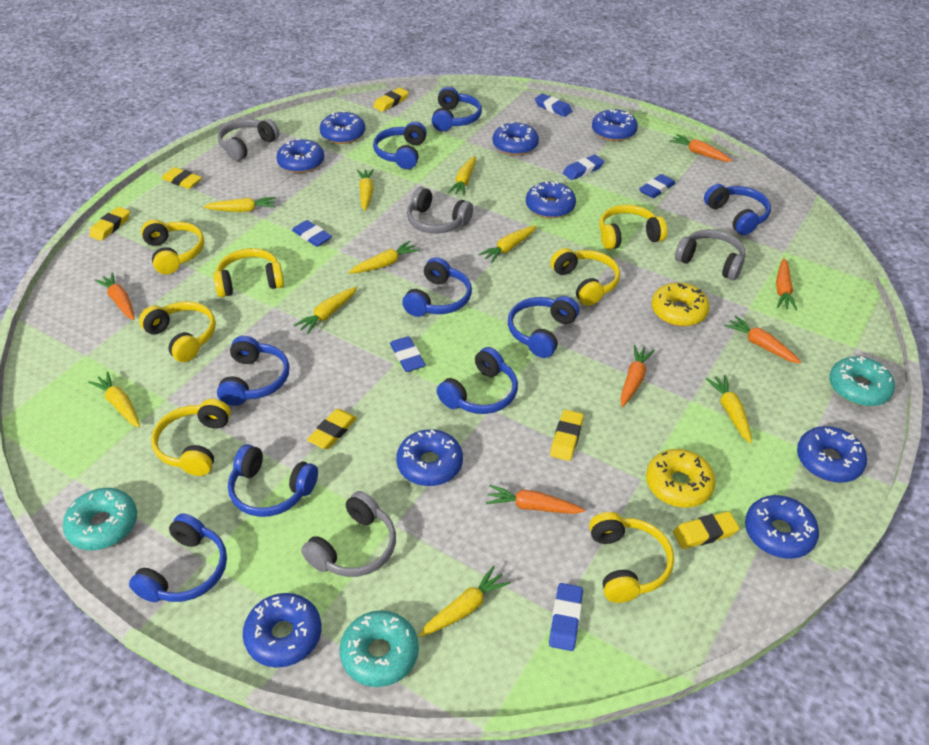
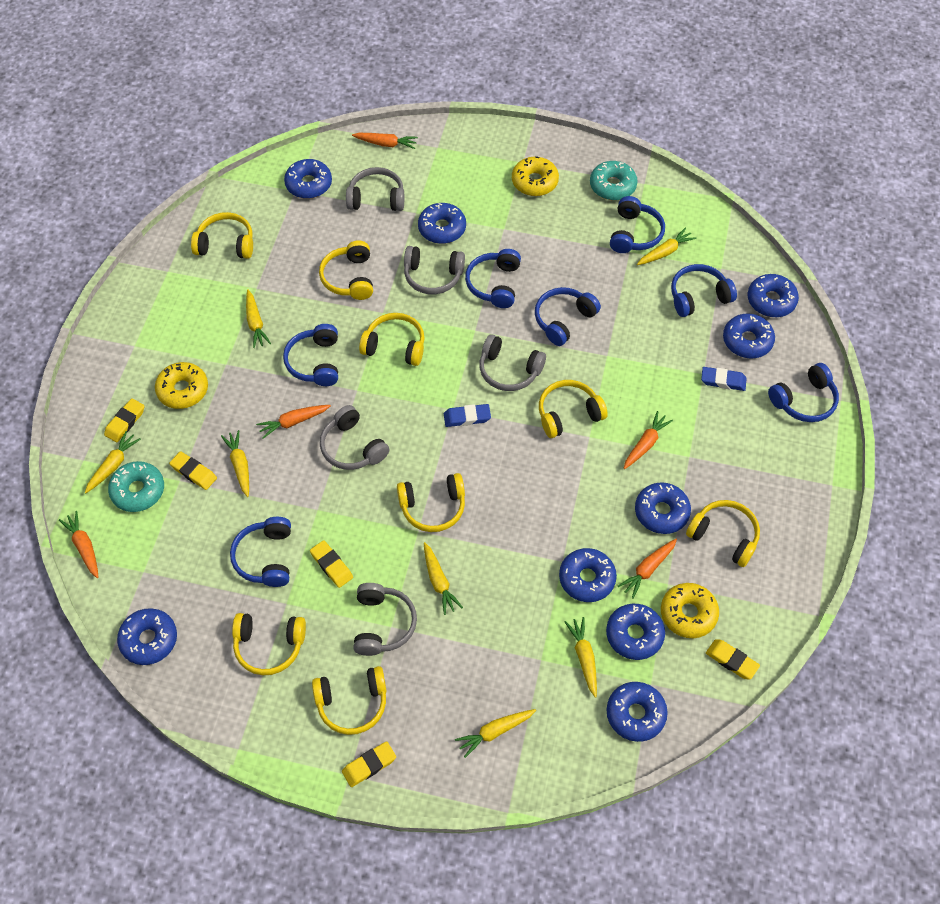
blue eraser: [292,220,332,247] [390,336,425,372] [535,94,572,117] [549,583,583,651] [563,155,604,180] [639,174,676,198] = 6 -> [444,404,491,427] [701,367,747,391] = 2
blue headphones: [129,513,227,602] [217,336,289,406] [228,444,318,517] [373,122,427,169] [402,257,472,317] [432,87,482,131] [437,347,518,414] [508,296,579,358] [704,184,771,235] = 9 -> [230,517,291,587] [283,324,338,386] [465,249,521,308] [535,287,601,346] [610,196,665,253] [671,264,737,317] [768,363,839,422] = 7
grey headphones: [218,119,279,161] [301,491,396,577] [407,187,473,234] [675,229,746,280] = 4 -> [320,405,389,470] [346,167,404,211] [353,583,417,656] [404,246,465,294] [479,334,546,391] = 5
orange carrot: [94,272,134,320] [486,485,585,514] [620,345,655,407] [669,134,732,162] [724,315,801,364] [776,258,797,311] = 6 -> [59,511,99,578] [256,405,331,439] [352,133,418,149] [618,539,677,599] [624,411,673,469] = 5
turquoise donut: [63,488,137,550] [340,610,419,687] [829,356,895,407] = 3 -> [108,461,164,512] [590,161,638,200] = 2
yellow carrot: [88,372,140,427] [203,197,276,212] [294,286,357,334] [348,241,419,274] [357,169,374,211] [419,566,511,637] [448,156,476,196] [478,225,537,263] [706,375,752,443] = 9 -> [85,431,141,493] [221,430,249,497] [246,289,271,348] [424,542,463,615] [455,709,536,758] [565,617,597,697] [637,228,696,265] = 7
yellow donut: [646,449,716,508] [651,282,710,326] = 2 -> [155,362,208,409] [512,156,559,196] [661,583,719,638] = 3
yellow eraser: [89,207,130,241] [162,167,202,189] [307,409,357,449] [373,88,409,112] [550,410,584,461] [673,511,740,549] = 6 -> [104,398,144,442] [169,451,217,490] [310,540,353,588] [342,741,396,787] [706,639,760,680] = 5
yellow headphones: [139,301,216,362] [141,220,204,274] [151,399,231,476] [214,248,284,297] [551,248,620,306] [589,512,674,603] [599,205,667,250] = 7 -> [191,212,253,259] [232,613,306,675] [312,666,387,735] [319,240,373,300] [359,313,425,366] [397,473,465,532] [539,380,608,438] [686,500,760,567] = 8

